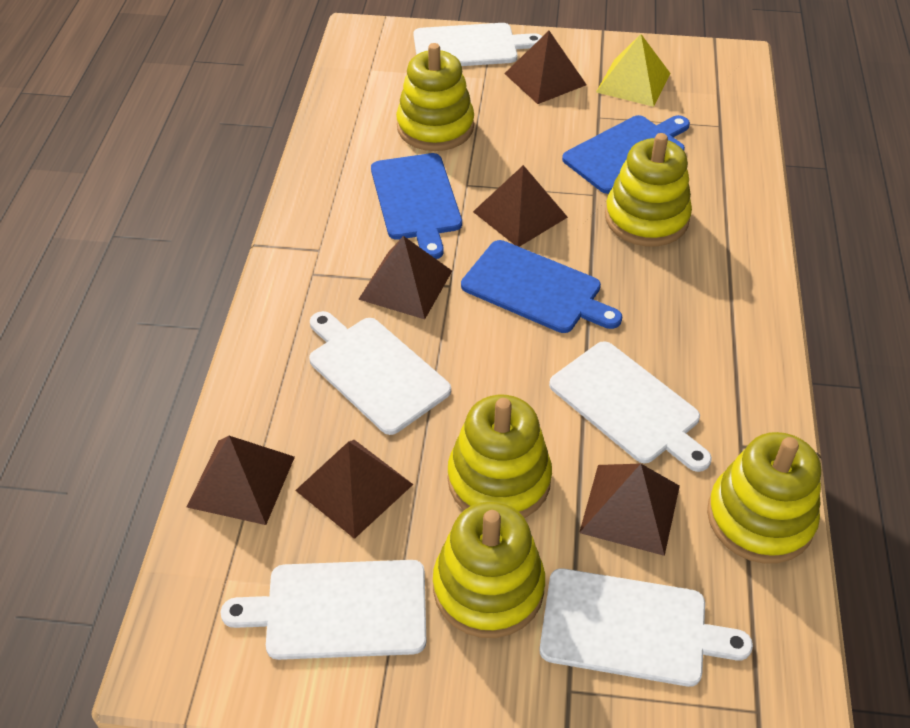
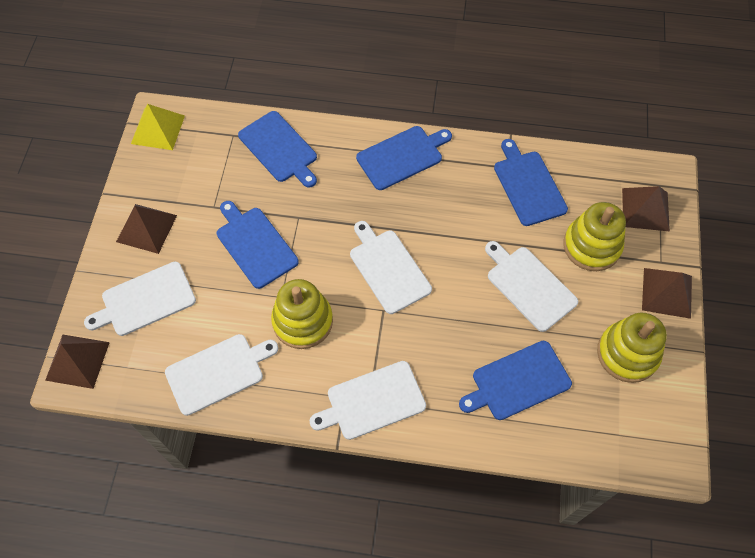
blue cutting board: [371,153,462,259] [461,240,622,333] [562,115,690,194] = 3 -> [217,201,299,289] [238,111,317,188] [356,126,452,190] [459,341,572,420] [494,139,568,226] = 5
brown pyramid: [187,436,295,525] [295,440,414,539] [358,236,452,319] [473,165,568,247] [504,31,587,104] [579,464,680,556] = 6 -> [45,335,110,389] [116,204,177,254] [622,186,670,232] [642,268,692,319] = 4
yellow stacking toy: [396,43,474,151] [433,501,545,638] [448,395,552,518] [605,133,692,247] [707,432,821,564] = 5 -> [271,279,333,349] [563,202,626,271] [597,313,667,383] = 3

